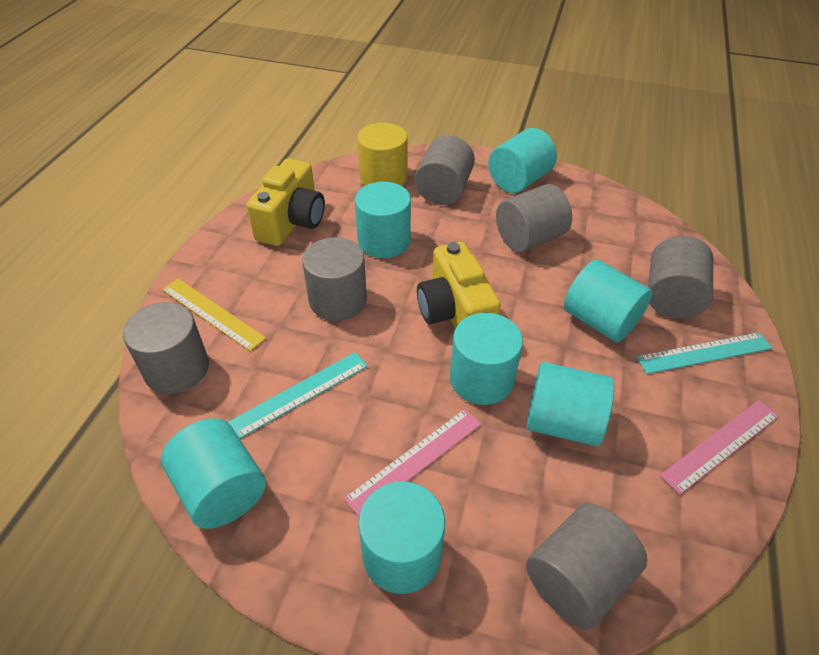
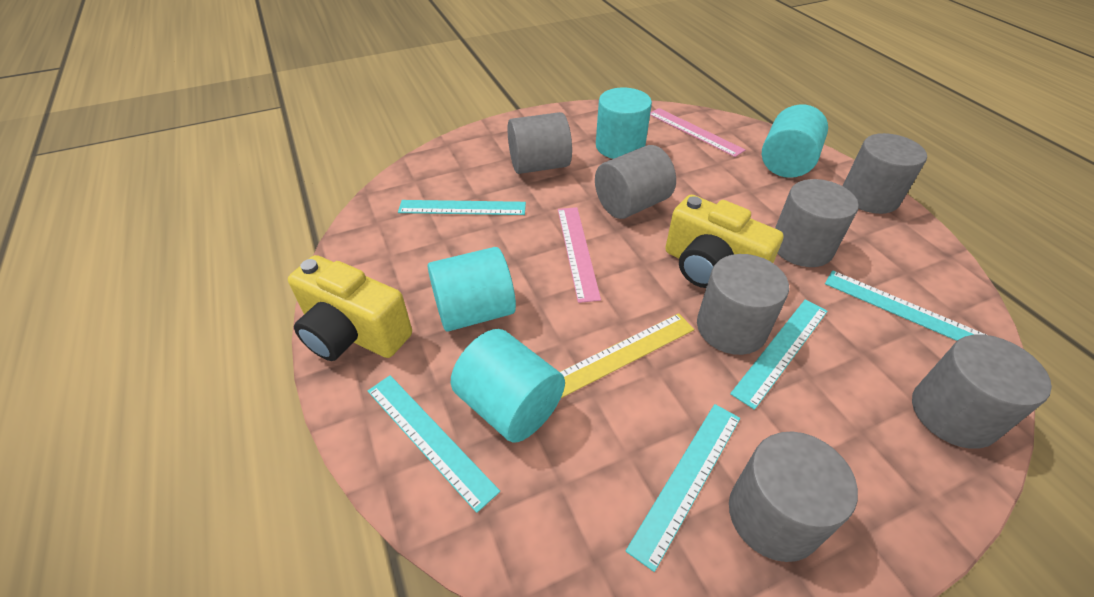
grey cylinder: [123,302,209,394] [302,237,367,321] [415,135,475,205] [496,184,572,252] [526,504,647,629] [648,236,713,318] = 6 -> [507,112,572,174] [595,145,676,219] [697,254,789,355] [729,432,858,562] [775,179,859,267] [843,133,927,214] [912,334,1052,449] = 7
turquoise cylinder: [161,418,266,529] [355,182,411,258] [358,481,445,594] [450,313,523,405] [488,128,557,193] [527,362,614,446] [564,260,652,342] = 7 -> [428,247,516,332] [451,329,565,443] [596,88,652,159] [762,104,828,178] = 4
turquoise ruler: [228,352,368,438] [637,332,772,374] = 2 -> [368,375,500,513] [398,200,526,215] [626,404,740,572] [730,299,828,410] [825,270,986,341] = 5
yellow cylinder: [358,123,408,186] = 1 -> none = 0

